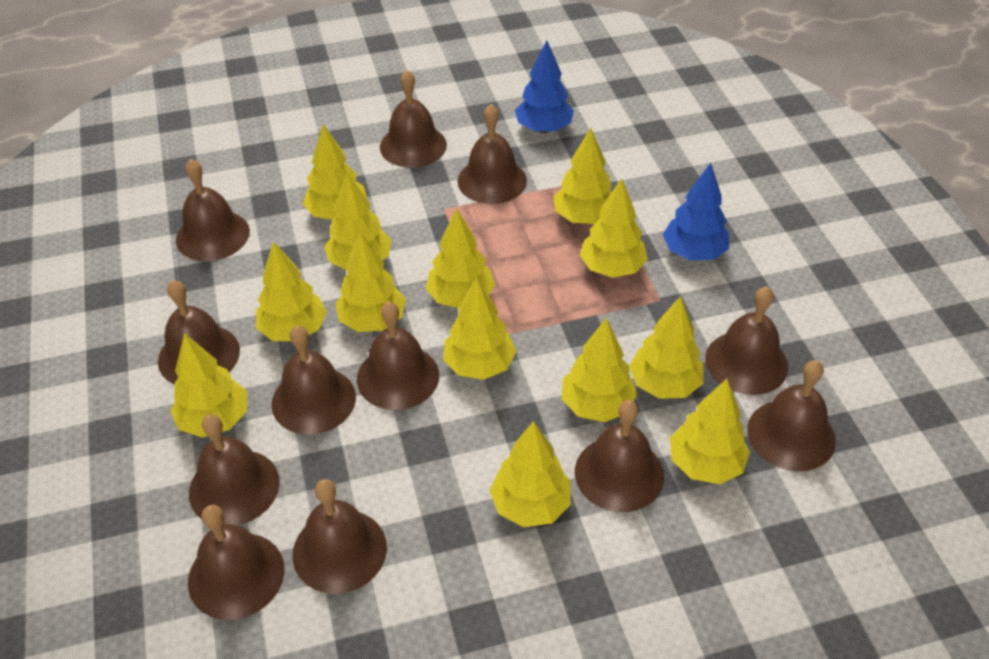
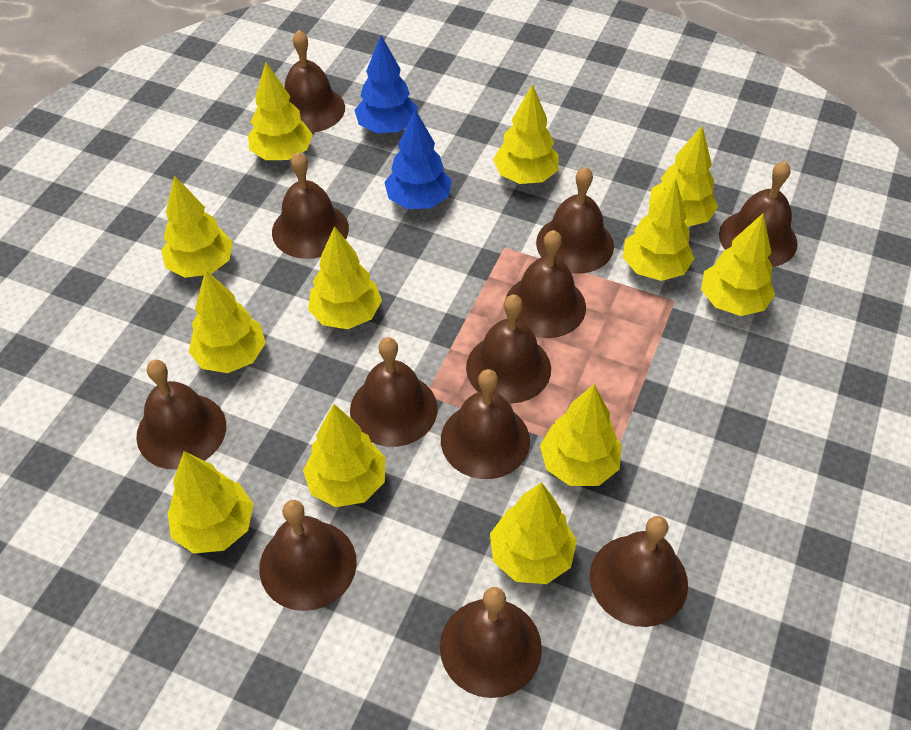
yellow tree: [170,333,247,438] [256,241,327,341] [303,124,368,220] [324,173,391,270] [335,232,406,332] [426,208,495,308] [443,277,517,380] [489,421,571,527] [553,128,612,224] [562,318,638,422] [580,178,648,278] [629,296,704,399] [670,379,750,484] = 13 -> [161,175,233,278] [167,451,254,554] [189,270,266,373] [248,62,313,160] [303,404,385,507] [308,226,382,329] [490,482,577,584] [493,84,558,184] [540,384,622,486] [623,178,694,281] [649,126,718,227] [701,214,775,316] = 12

